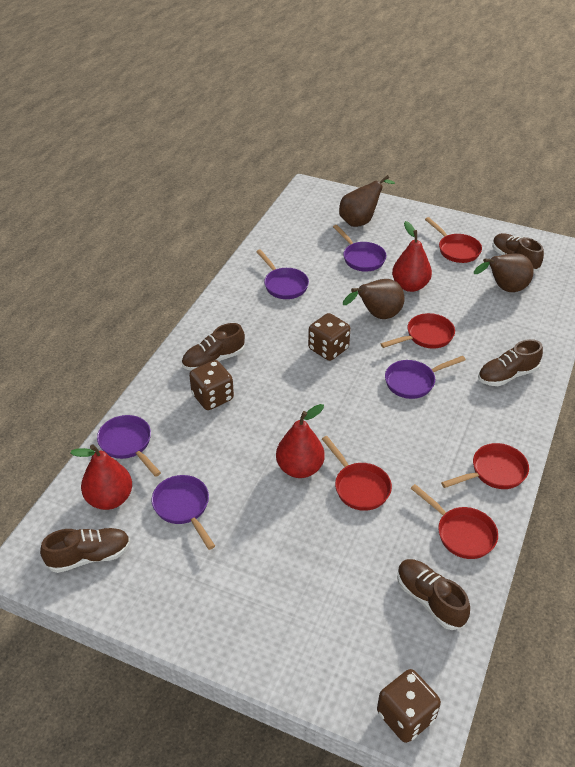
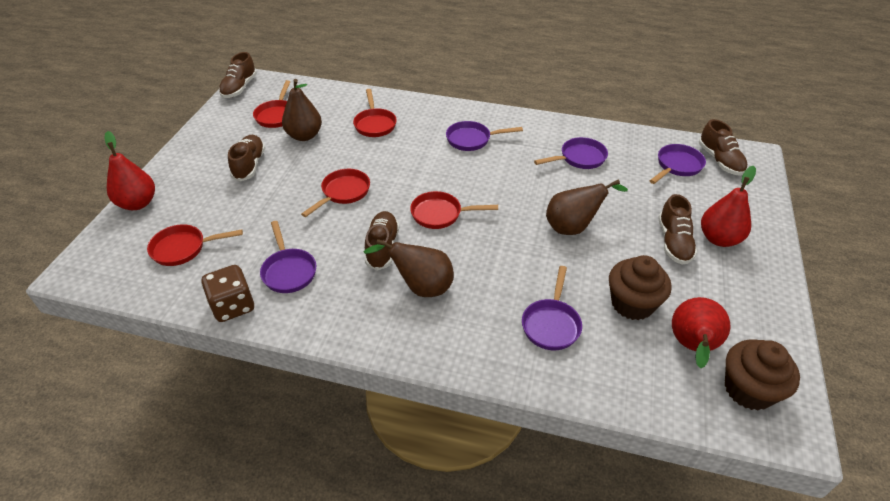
brown cupcake: none = 0 -> [609,255,672,320] [725,340,800,410] = 2
brown dice: [189,360,234,410] [308,313,351,361] [377,669,441,743] = 3 -> [201,265,254,322] = 1

